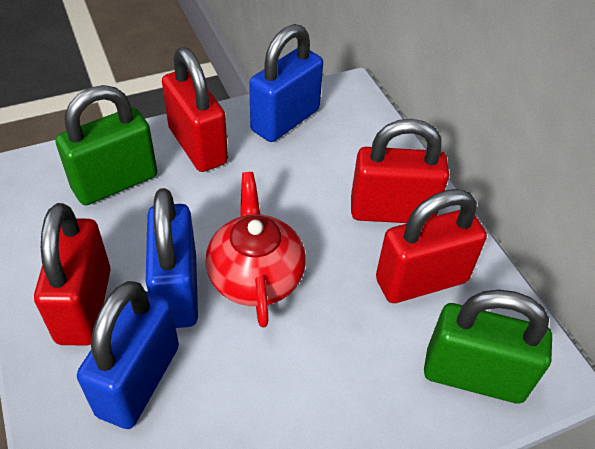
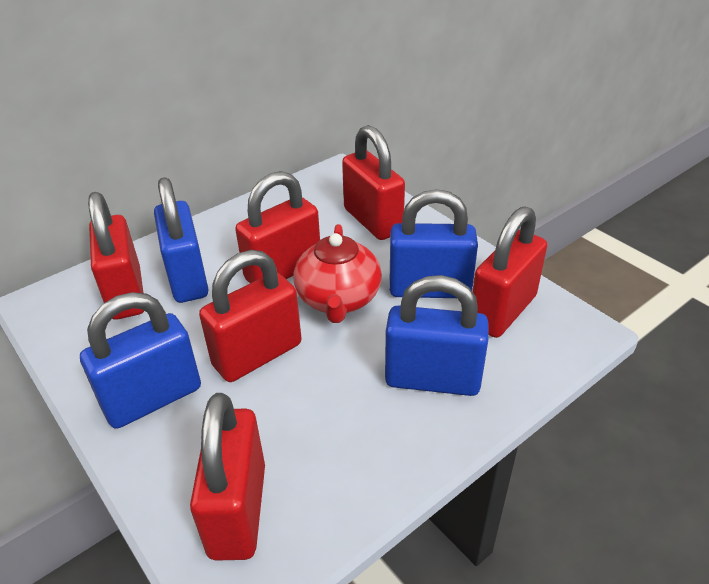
blue padlock: [77,281,179,429] [146,188,198,328] [249,24,323,142] = 3 -> [80,292,201,429] [154,177,209,303] [385,275,489,396] [389,189,478,298] = 4
green padlock: [56,85,157,205] [424,290,552,403] = 2 -> none = 0
red padlock: [34,203,111,345] [162,47,228,172] [351,119,449,223] [376,189,487,303] = 4 -> [88,192,144,320] [190,393,265,561] [199,250,301,382] [235,171,320,283] [342,125,405,240] [472,206,547,338] = 6

